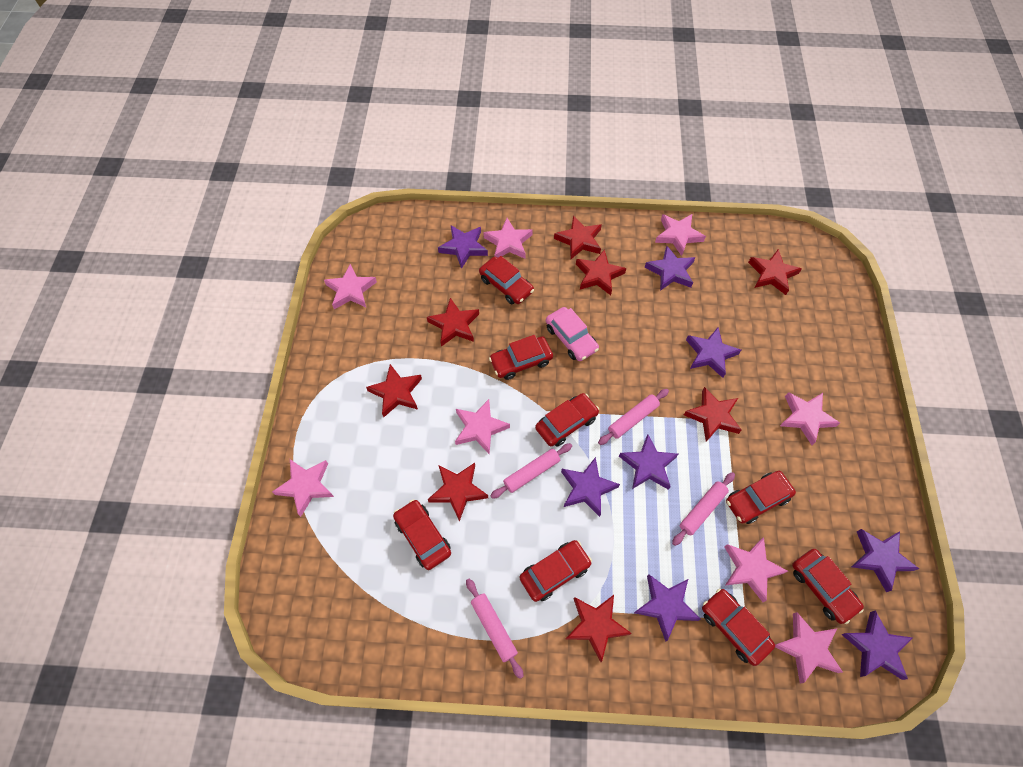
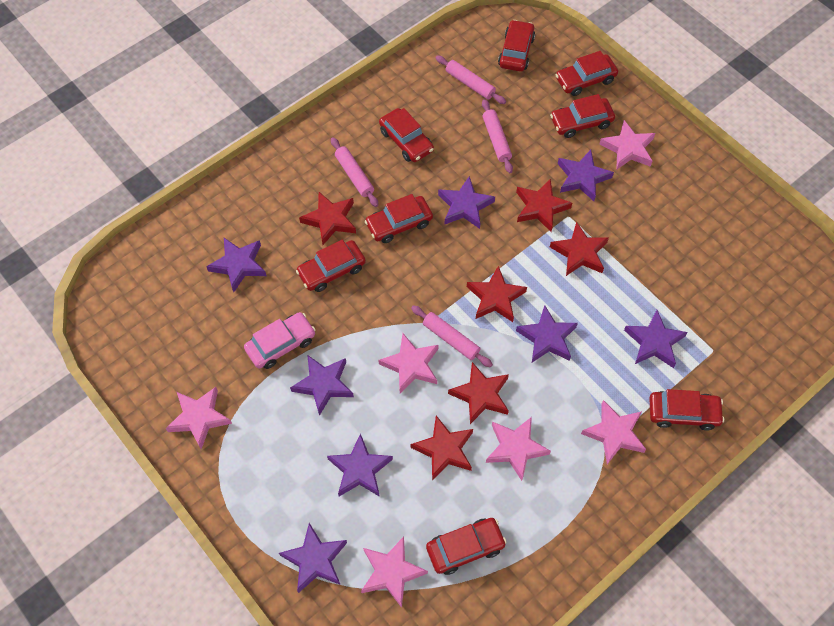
pink star: [272,459,334,517] [324,264,377,309] [455,399,510,455] [483,218,533,258] [655,214,706,256] [724,537,788,602] [775,612,843,683] [780,392,840,445] = 8 -> [165,387,232,449] [361,536,428,608] [378,333,439,393] [486,417,551,481] [581,400,646,464] [600,120,655,170] = 6
red star: [366,364,422,417] [427,298,479,347] [428,463,488,521] [554,215,602,259] [566,595,632,662] [576,249,626,295] [684,387,741,442] [748,249,802,295] = 8 -> [299,192,356,245] [411,416,473,480] [448,362,509,424] [467,266,527,322] [516,179,572,232] [550,222,609,276] = 6

